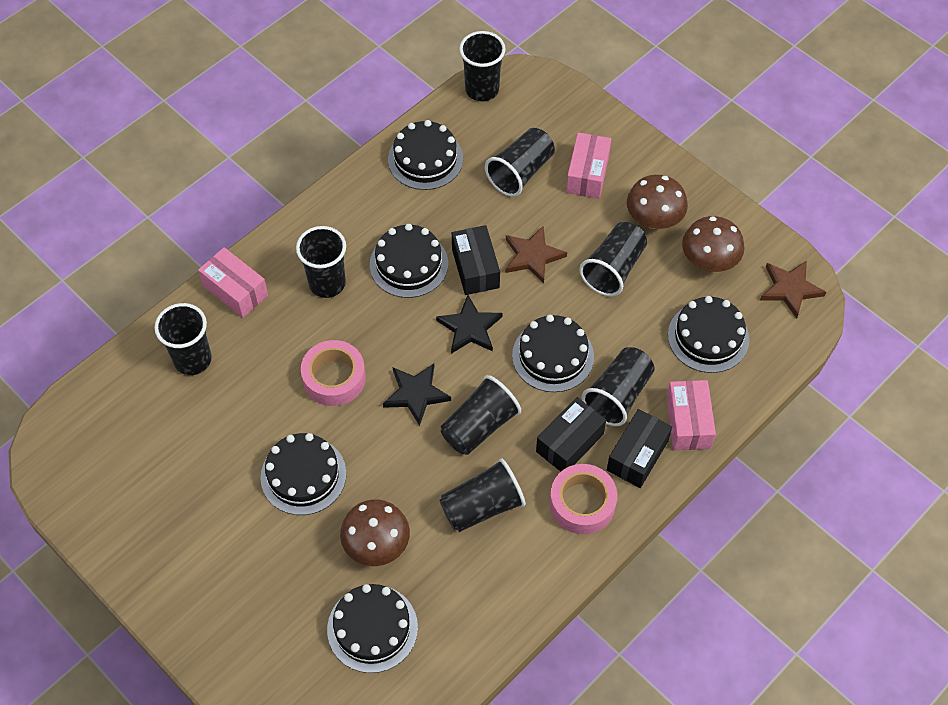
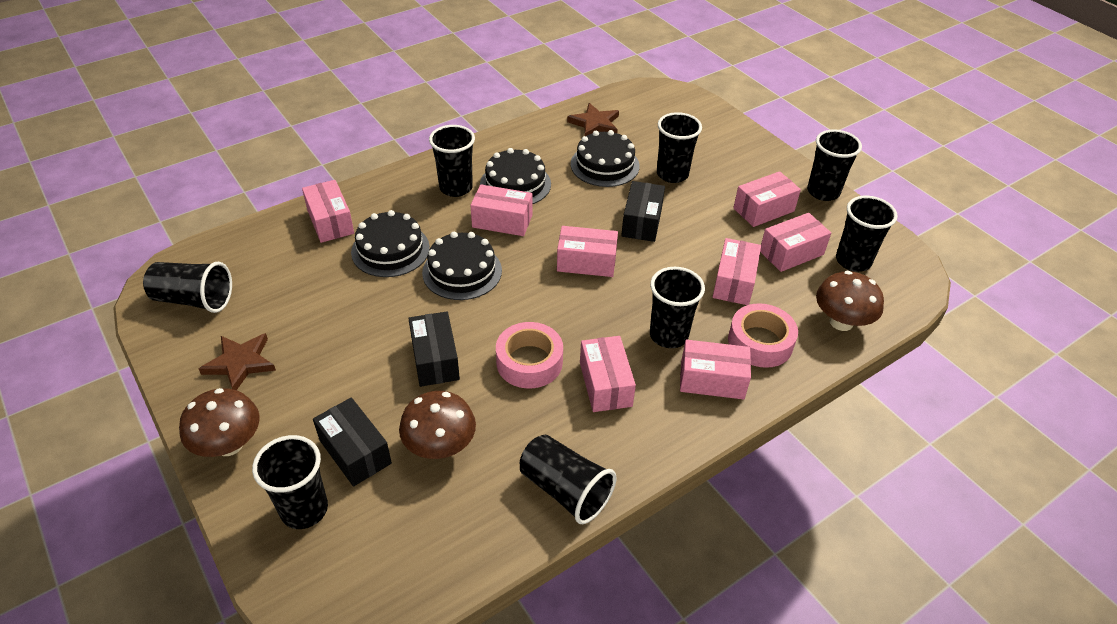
black cake: [260,433,346,515] [327,584,418,673] [370,224,448,298] [388,120,463,190] [512,315,594,392] [668,296,749,373] = 6 -> [351,210,430,277] [422,232,502,300] [480,148,551,204] [571,130,640,187] = 4
black star: [383,364,451,426] [436,295,503,354] = 2 -> none = 0
pink box: [198,247,268,318] [566,132,611,199] [666,380,716,450] = 3 -> [302,180,354,243] [470,184,532,236] [557,226,618,277] [580,336,636,412] [680,340,751,399] [713,238,761,305] [733,171,801,227] [760,213,831,272] = 8

